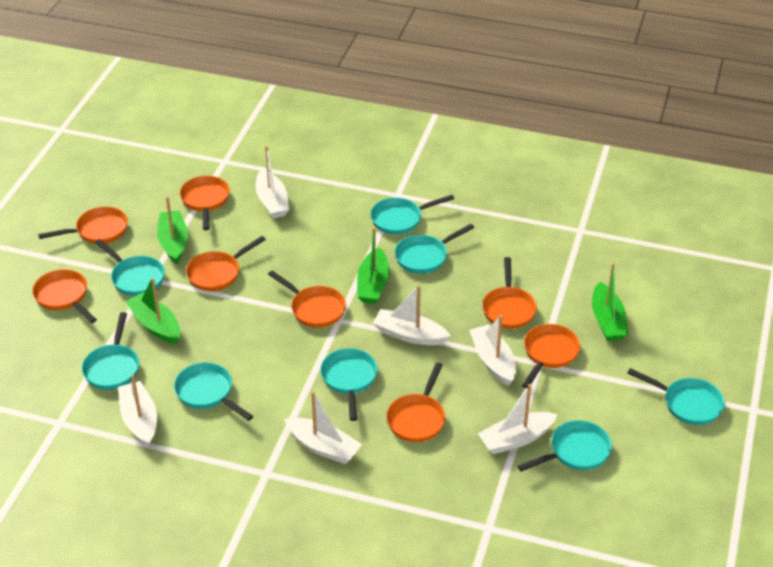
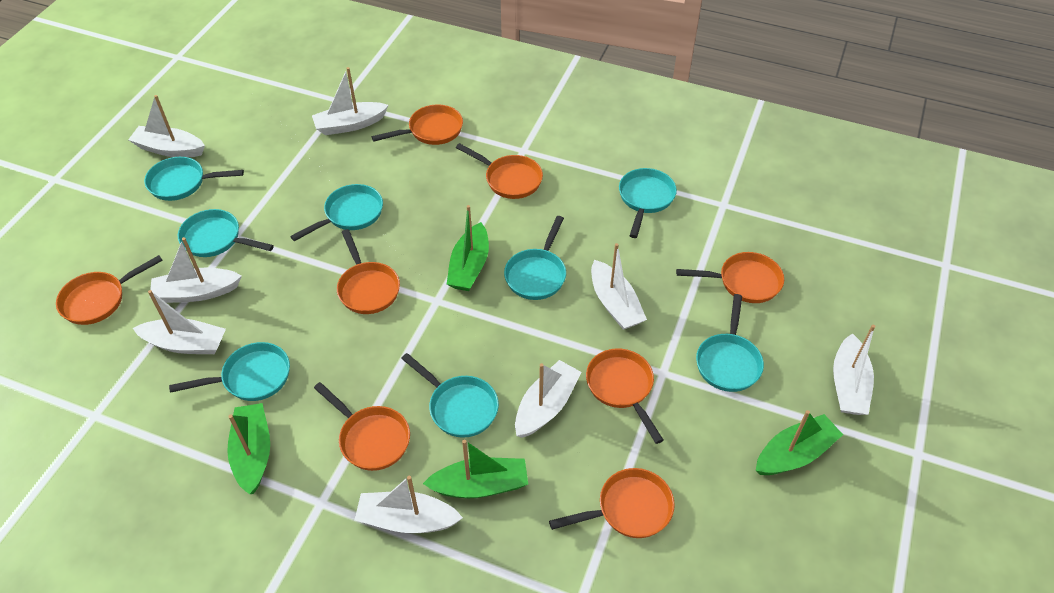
white boat: [118,374,157,447] [255,146,290,218] [284,391,362,464] [373,285,451,345] [469,315,516,386] [478,384,558,454] = 6 -> [128,95,205,157] [133,290,226,354] [150,237,242,303] [312,67,388,135] [355,476,463,533] [515,360,582,438] [591,243,647,330] [833,325,876,415] = 8

